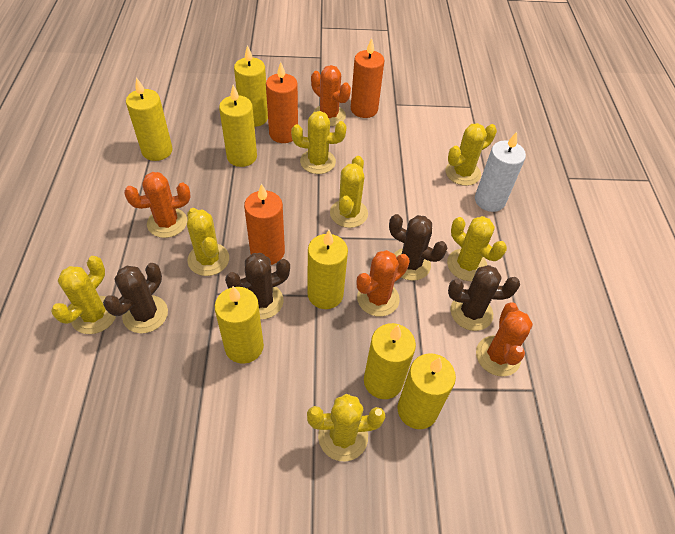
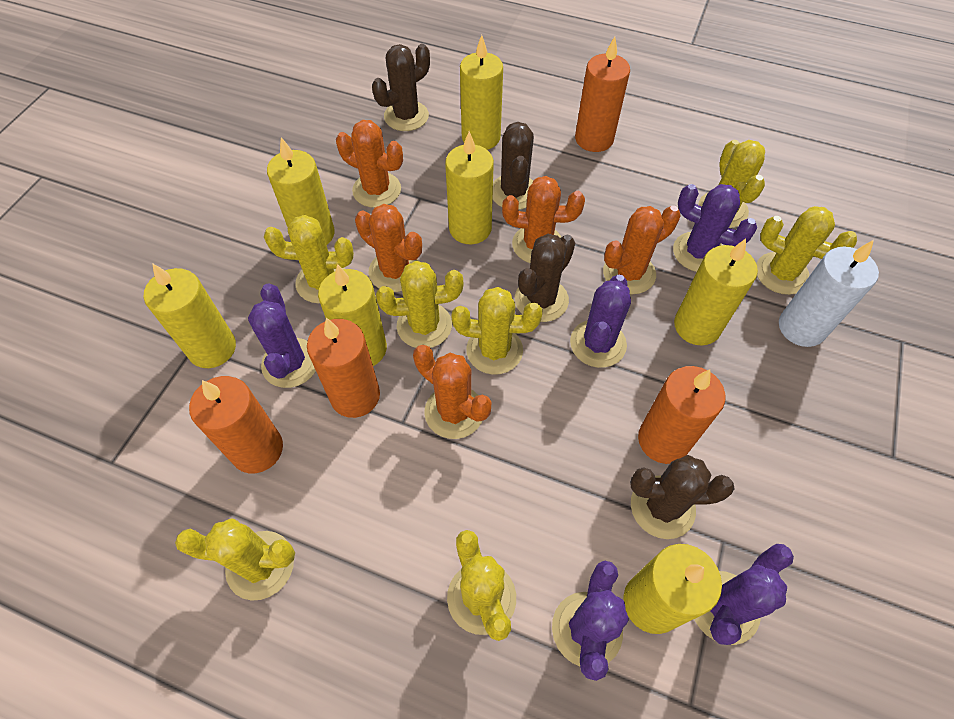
orange cactus: [124,172,191,238] [311,65,351,126] [357,250,410,317] [476,302,533,376] = 4 -> [336,120,403,208] [355,204,422,292] [413,345,492,439] [502,176,585,263] [603,205,681,294] = 5
orange candle: [244,183,285,265] [266,62,298,143] [351,38,384,118] = 3 -> [189,376,283,473] [307,318,380,418] [575,36,630,152] [638,366,725,464] = 4
purple cactus: none = 0 -> [248,283,316,388] [552,561,629,681] [570,274,631,368] [673,184,757,272] [694,544,794,645] = 5

